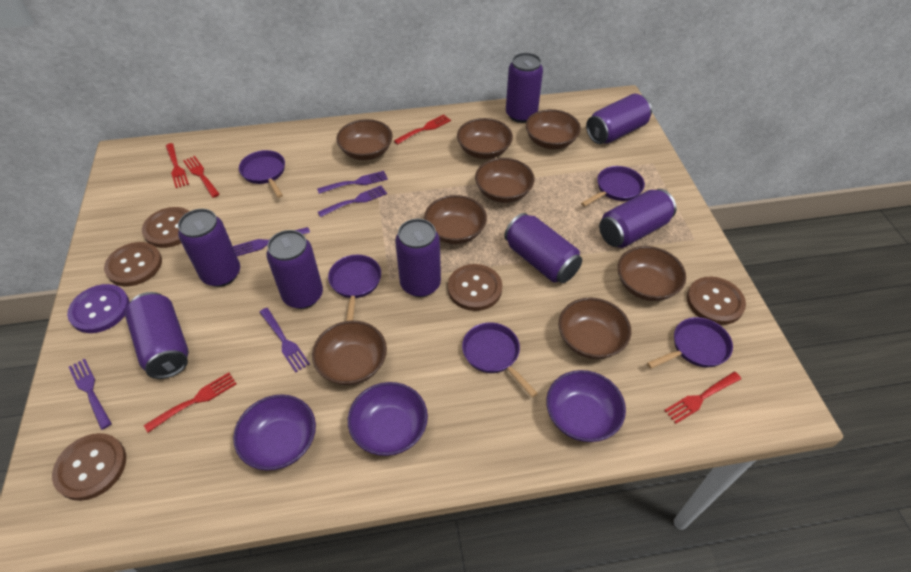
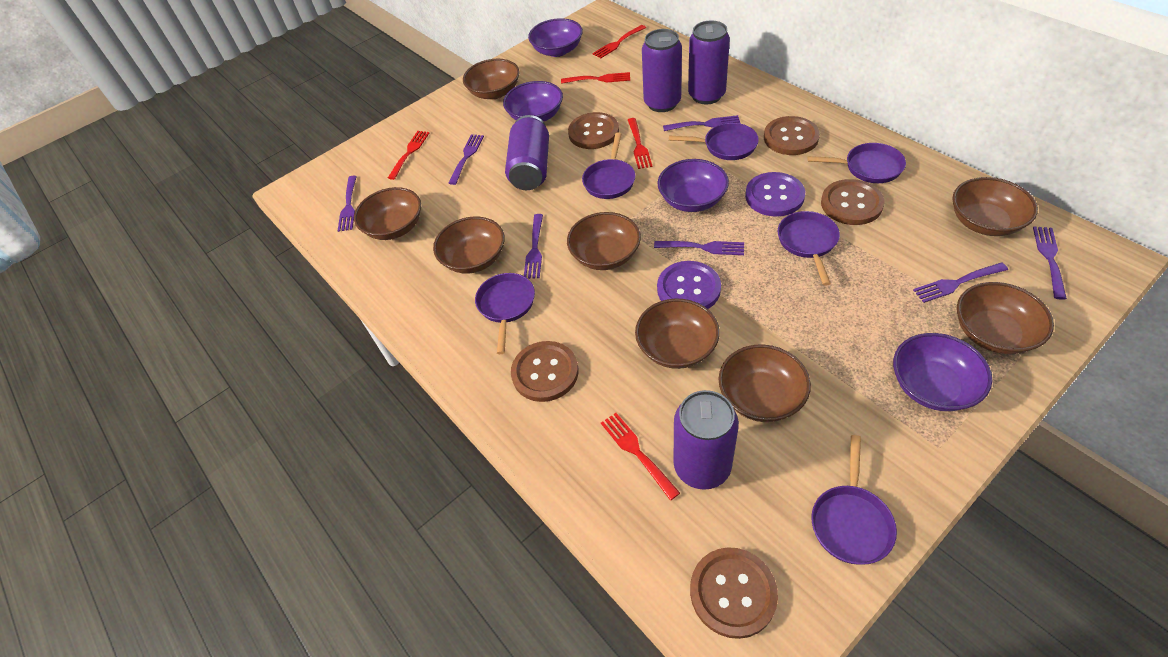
purple bowl: [233,394,316,470] [348,382,428,456] [546,370,626,442] = 3 -> [503,81,563,122] [528,18,583,57] [658,159,729,212] [893,333,992,411] = 4
purple button: [67,284,130,333] = 1 -> [657,261,721,309] [745,172,805,217] = 2
purple can: [125,292,189,379] [178,209,240,287] [266,230,323,309] [395,219,441,297] [504,213,582,283] [506,53,543,123] [586,94,652,144] [599,189,676,248] = 8 -> [505,115,549,190] [642,29,682,112] [674,390,739,490] [688,20,730,104] = 4
purple fork: [69,359,112,430] [233,227,310,256] [259,308,310,372] [317,171,388,194] [318,185,387,217] = 5 -> [338,176,357,232] [449,134,484,185] [524,214,543,279] [654,241,744,255] [663,115,741,131] [913,262,1008,303] [1033,226,1067,300] = 7
purple pan: [239,150,285,198] [328,255,381,321] [462,323,538,398] [581,166,645,207] [647,317,733,369] = 5 -> [475,273,535,354] [582,133,635,199] [669,123,759,160] [778,211,840,286] [808,143,906,183] [811,435,897,565] = 6

